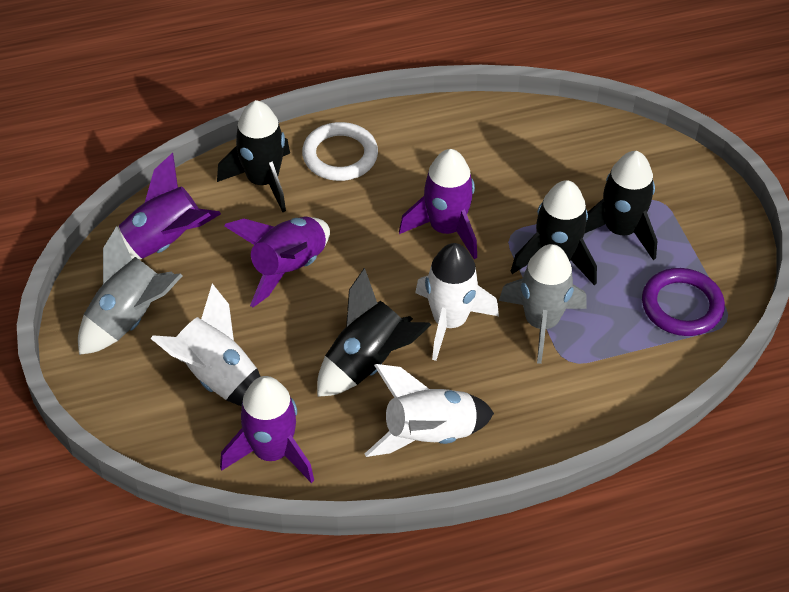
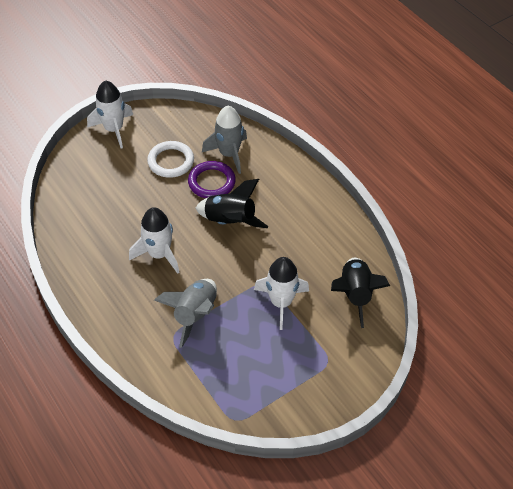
black rocket: [217,100,290,212] [317,268,431,397] [511,180,597,285] [585,151,657,260] = 4 -> [195,179,269,228] [331,258,390,328] = 2
purple rocket: [118,153,221,259] [220,376,314,483] [224,217,330,307] [399,149,477,259] = 4 -> none = 0

